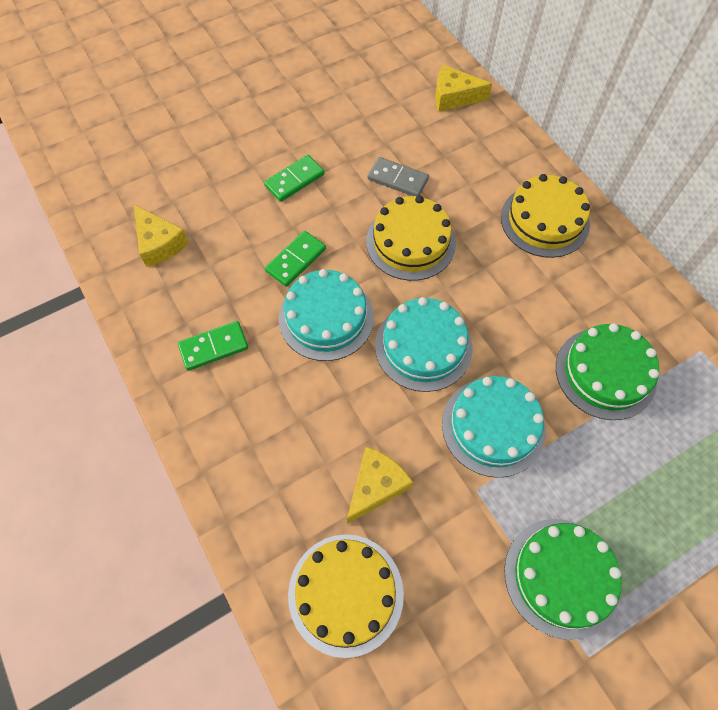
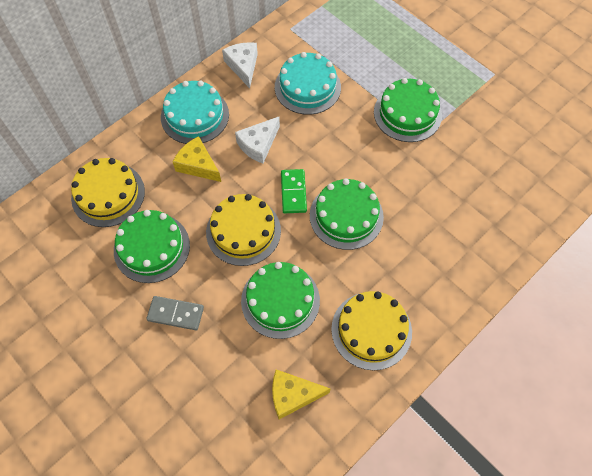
green cake: [504,519,622,640] [556,323,659,420] = 2 -> [114,210,190,283] [241,262,320,339] [310,179,384,250] [374,78,442,142] = 4
green domino: [178,321,248,371] [264,155,324,202] [265,231,326,287] = 3 -> [281,169,307,214] = 1
turquoise cake: [279,269,374,361] [375,297,472,392] [442,376,546,478] = 3 -> [161,81,229,144] [275,52,341,115] = 2
white cheese: none = 0 -> [222,42,258,88] [235,117,280,164] = 2
yellow cheese: [134,205,189,267] [347,447,413,524] [435,65,492,111] = 3 -> [173,136,221,182] [272,370,330,419] = 2

